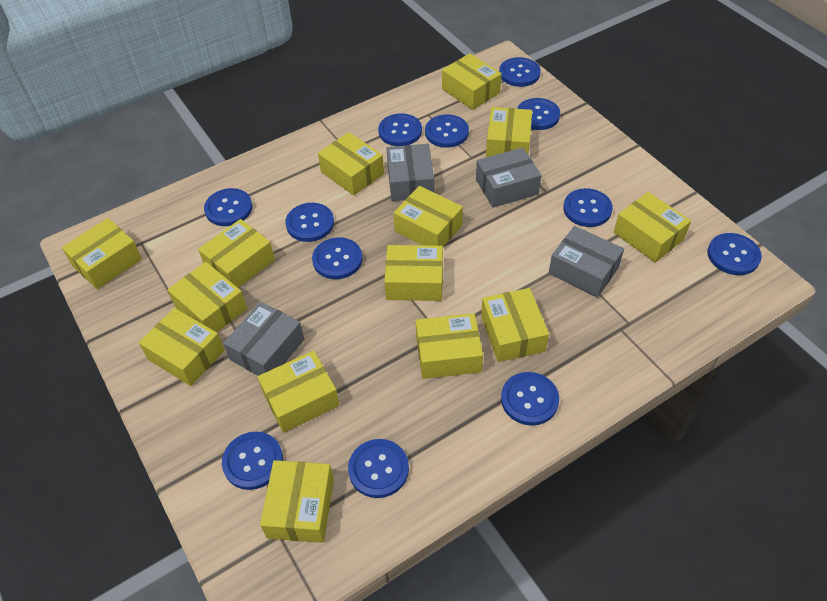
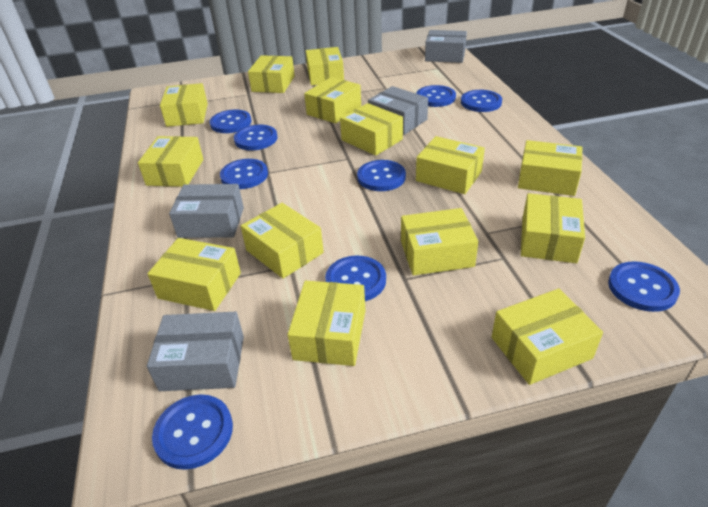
blue button: [204,188,252,226] [222,432,283,490] [285,203,334,242] [312,237,363,279] [348,439,409,498] [378,113,422,146] [425,114,469,148] [499,57,541,87] [501,372,559,426] [517,98,560,130] [563,188,613,227] [708,233,762,275] = 12 -> [152,395,233,470] [210,110,251,133] [220,159,268,189] [234,125,277,151] [325,256,386,301] [357,160,406,191] [416,85,456,107] [461,90,502,112] [608,261,680,312] = 9

